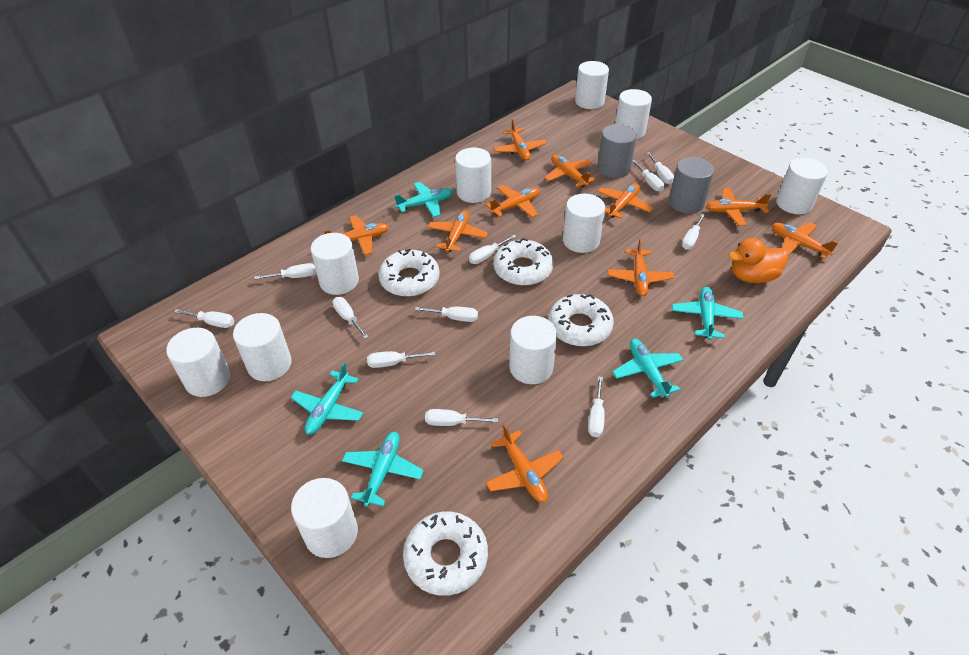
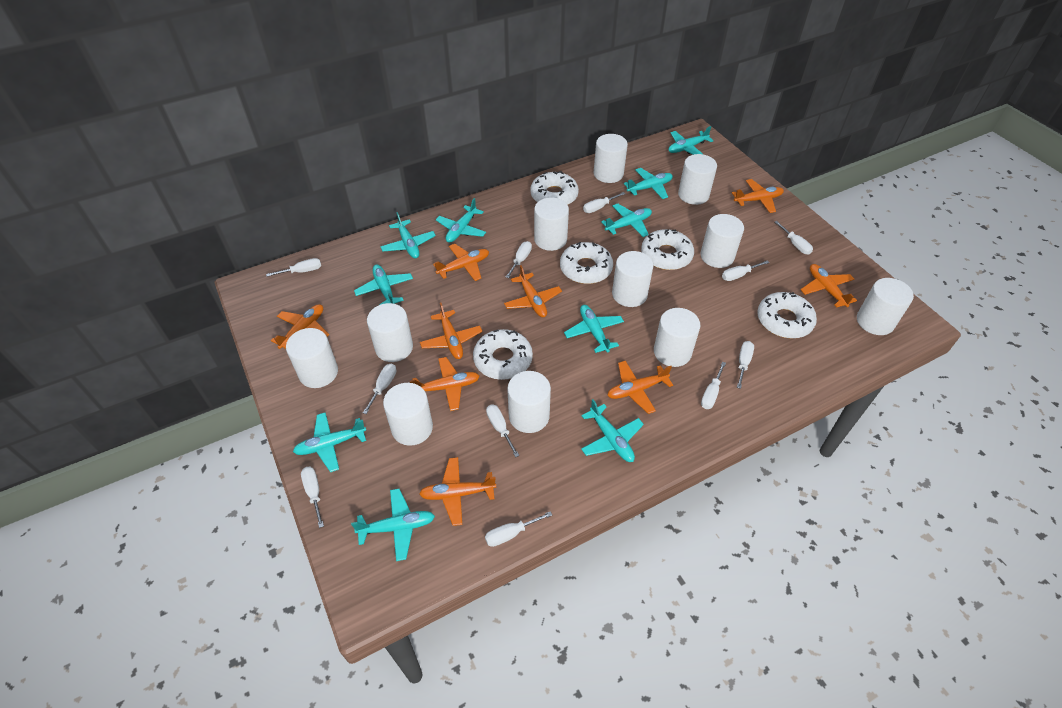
grey cylinder: [597,124,637,178] [669,157,714,214] = 2 -> none = 0
orange duck: [729,238,789,283] = 1 -> none = 0
orange plane: [324,215,389,255] [427,210,488,252] [485,424,564,503] [486,185,539,218] [494,119,547,161] [544,155,596,187] [597,183,653,219] [607,238,674,296] [706,188,771,226] [772,222,838,259] = 10 -> [271,304,329,349] [410,357,480,411] [419,457,496,526] [420,302,482,359] [433,244,489,281] [504,265,562,317] [607,361,673,414] [732,179,784,213] [801,264,857,308] = 9
turquoise plane: [291,362,363,435] [342,432,424,507] [394,182,453,217] [612,339,683,398] [672,287,743,340] = 5 -> [293,412,366,472] [351,489,435,561] [354,265,413,305] [380,212,436,259] [436,198,486,243] [564,305,624,353] [581,399,644,462] [601,203,652,237] [624,168,673,199] [668,126,713,155] = 10
white cylinder: [166,328,230,397] [233,313,291,381] [291,478,358,558] [311,233,359,295] [455,147,491,203] [509,316,557,384] [563,194,605,253] [575,61,609,109] [615,89,652,139] [776,158,828,214] = 10 -> [286,328,338,388] [367,303,413,362] [383,383,433,446] [507,371,551,433] [534,198,569,251] [594,134,628,183] [612,251,653,307] [654,308,700,367] [678,154,717,205] [700,214,744,268] [857,278,914,335] = 11
white donut: [379,249,440,297] [403,511,488,596] [493,238,553,286] [548,294,614,346] = 4 -> [473,329,533,380] [530,171,579,205] [560,242,613,284] [641,229,694,270] [757,292,817,338] = 5

